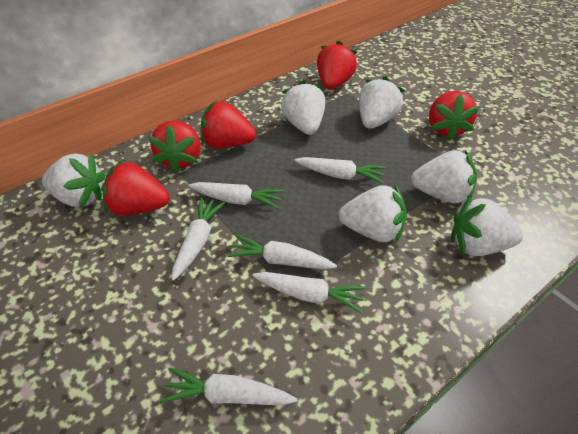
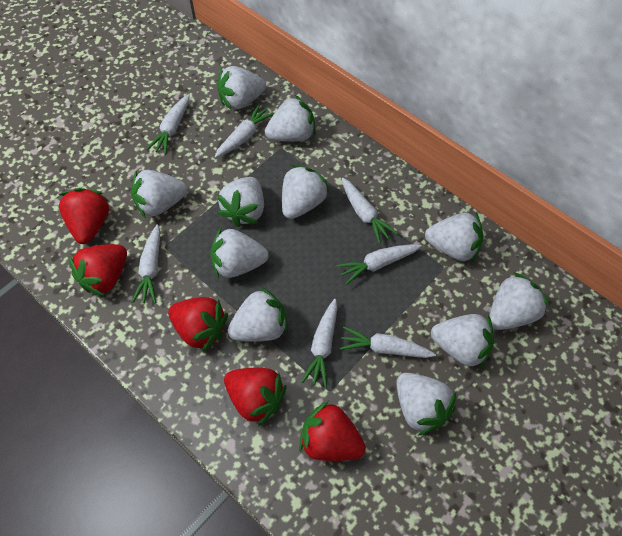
white carrot: [160,367,297,405] [172,198,225,281] [188,182,283,209] [228,235,337,270] [252,272,366,313] [294,157,386,184] = 6 -> [132,225,160,303] [147,94,190,155] [214,104,274,158] [301,299,338,388] [336,244,422,285] [340,326,436,358] [342,178,398,244] = 7
white strawberry: [42,154,106,208] [281,80,325,135] [338,185,407,243] [359,76,405,129] [411,150,477,203] [451,195,523,256] = 6 -> [132,170,187,219] [210,228,269,279] [217,66,266,111] [217,177,264,227] [228,287,288,342] [265,95,316,142] [282,165,329,219] [396,373,456,436] [425,213,483,263] [431,314,494,369] [489,273,549,330] = 11

